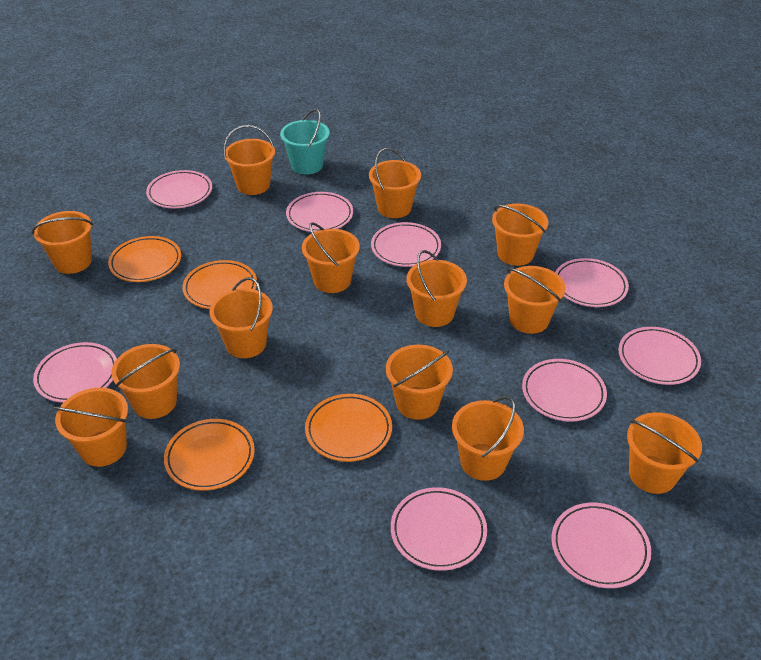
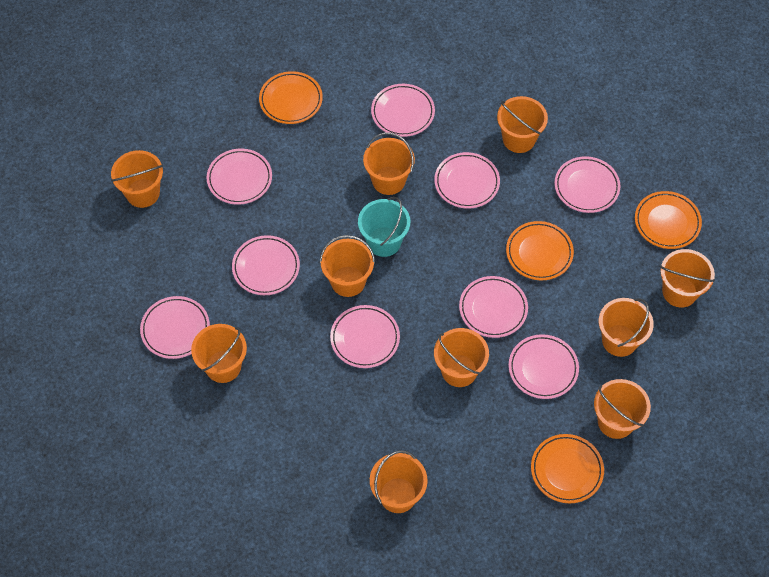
orange bucket: [32,211,93,274] [53,388,128,467] [111,344,180,419] [209,277,273,358] [223,125,275,195] [302,222,360,293] [369,148,421,218] [386,345,453,420] [407,250,467,327] [452,396,524,481] [492,204,548,266] [504,266,566,334] [627,412,702,494] = 13 -> [111,150,163,208] [191,324,247,383] [320,235,375,297] [363,132,415,195] [370,450,428,513] [434,328,489,387] [497,96,548,153] [594,379,651,439] [599,298,654,357] [660,249,715,307] = 10

